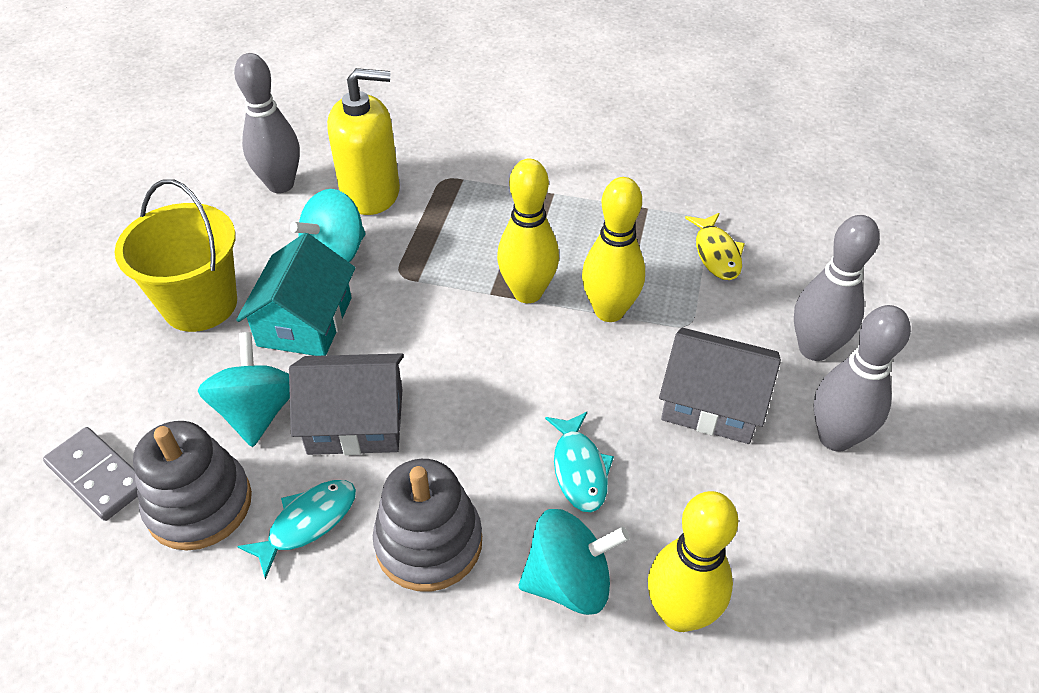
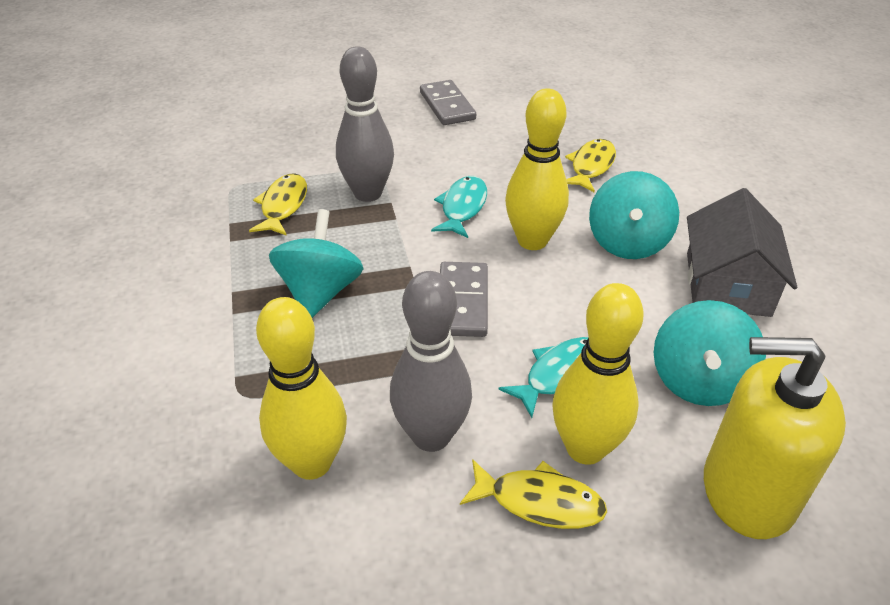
grey bowling pin: [234,53,300,193] [794,215,880,361] [814,305,911,452] = 3 -> [336,46,394,202] [390,271,472,452] = 2
grey domino: [43,427,137,521] = 1 -> [420,80,476,125] [440,262,488,337] = 2
grey house: [289,353,404,455] [659,328,781,444] = 2 -> [687,188,798,317] = 1
grey stacking toy: [133,421,252,551] [373,459,482,592] = 2 -> none = 0
turquoise house: [236,233,356,356] = 1 -> none = 0
yellow bucket: [114,179,237,332] = 1 -> none = 0
yellow fish: [685,213,745,280] = 1 -> [249,173,307,236] [460,459,607,529] [565,139,616,192] = 3

